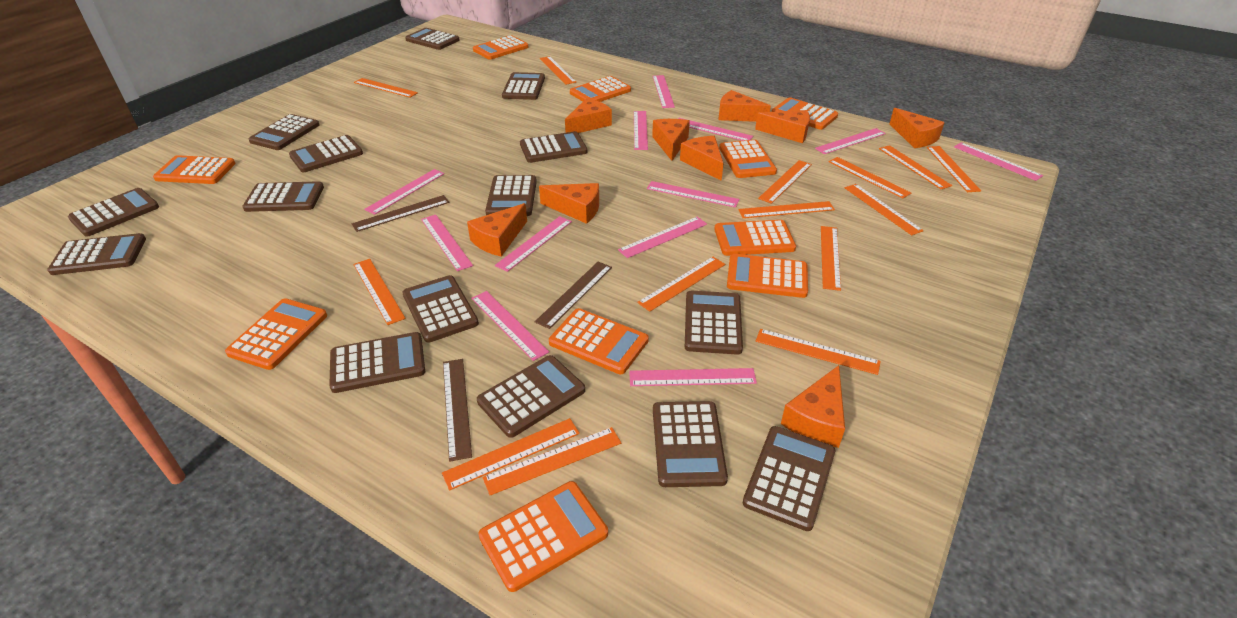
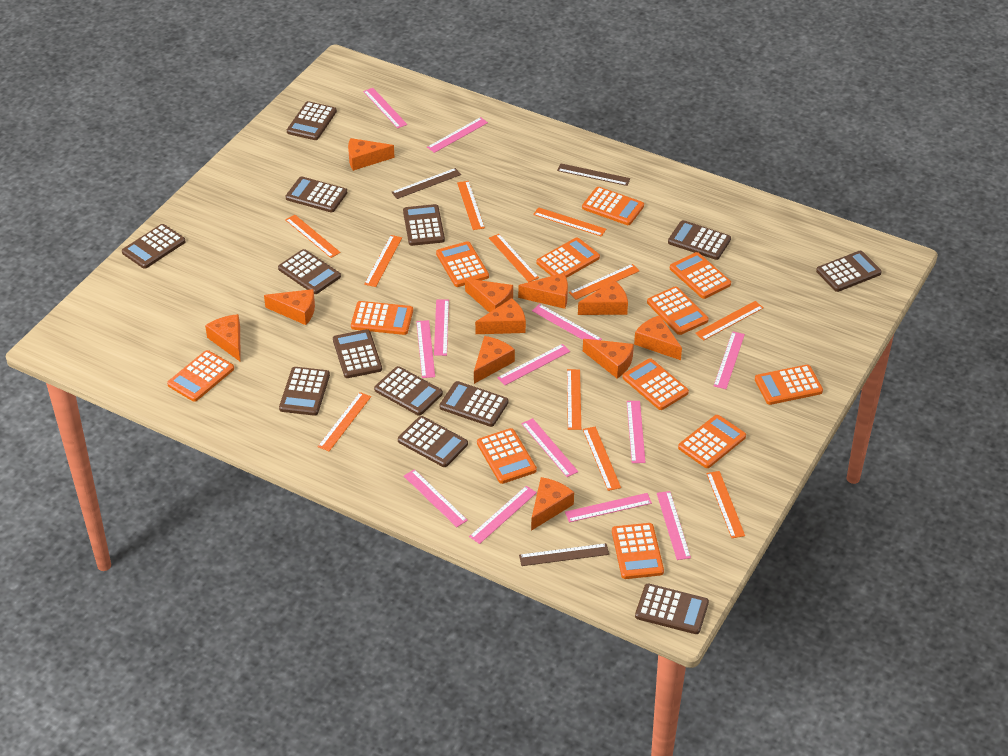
brown calculator: [47,233,146,275] [68,188,159,237] [242,181,324,212] [249,114,320,150] [289,135,363,172] [329,332,425,393] [402,275,479,343] [405,28,460,50] [477,355,585,438] [485,175,537,216] [502,72,545,100] [520,131,587,163] [653,401,728,487] [685,291,743,355] [743,426,835,531] = 15 -> [122,224,186,269] [278,249,341,294] [279,367,330,416] [286,176,347,212] [287,101,337,140] [333,329,382,378] [374,366,443,416] [398,416,468,467] [403,204,445,246] [439,381,508,427] [635,584,709,634] [668,220,731,260] [816,251,882,292] = 13
orange calculator: [153,155,236,184] [225,298,327,370] [473,35,529,60] [478,481,608,592] [549,308,649,374] [570,76,631,102] [714,220,796,256] [719,140,777,178] [727,254,808,298] [772,97,838,130] = 10 -> [167,350,234,402] [351,301,413,335] [436,241,489,287] [477,428,537,484] [536,238,600,278] [582,187,644,225] [612,523,664,579] [622,358,689,410] [647,287,709,335] [670,252,731,299] [678,415,746,468] [755,365,823,405] = 12
orange cheese: [467,203,527,256] [539,183,599,224] [565,98,612,133] [652,119,690,161] [680,136,724,181] [718,90,771,122] [755,110,810,143] [781,365,845,448] [889,108,945,148] = 9 -> [205,314,241,362] [264,289,315,325] [348,138,395,171] [465,279,513,313] [474,336,515,384] [475,298,526,334] [518,273,568,309] [531,477,574,531] [578,280,628,315] [583,339,634,379] [634,315,682,360] = 11
orange ruler: [353,259,406,325] [354,78,418,98] [442,418,580,490] [483,427,621,495] [540,56,576,85] [637,257,725,312] [738,201,835,218] [756,329,881,375] [758,160,812,204] [821,226,841,291] [828,157,911,199] [845,184,924,235] [879,145,952,189] [927,146,981,192] = 14 -> [285,215,341,258] [318,392,371,451] [364,235,402,287] [457,181,485,230] [489,234,539,282] [533,207,606,237] [567,369,581,430] [569,264,639,300] [583,427,621,491] [695,301,764,341] [706,471,745,538] = 11
pink ruler: [364,169,444,215] [421,215,473,271] [471,291,549,361] [495,216,572,272] [618,217,707,258] [629,368,757,386] [634,111,648,150] [647,181,739,208] [653,75,675,108] [678,118,753,141] [815,128,886,154] [954,142,1043,181] = 12 -> [363,88,407,128] [404,469,468,527] [416,320,435,378] [427,117,488,153] [434,300,449,356] [469,486,537,544] [497,344,570,385] [521,418,578,477] [532,304,602,340] [565,493,652,522] [627,401,645,463] [657,491,691,560] [714,331,745,389] = 13

